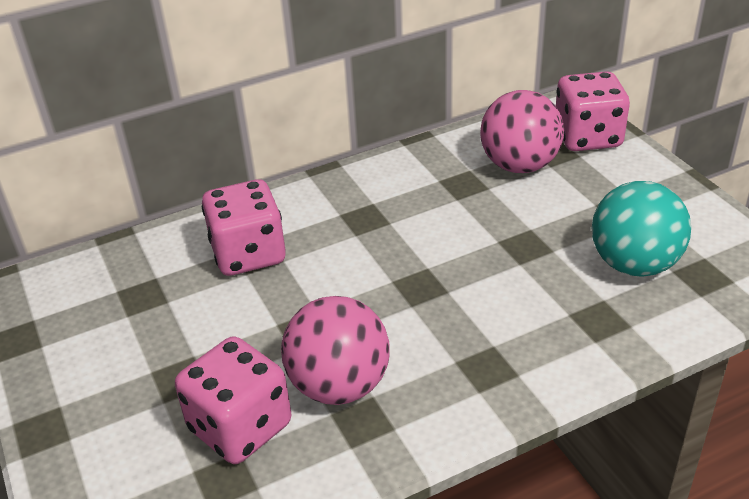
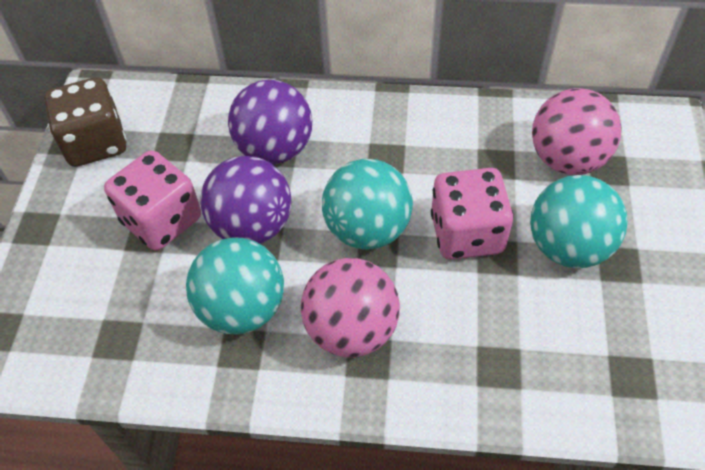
brown dice: none = 0 -> [44,77,126,167] = 1
pink dice: [175,336,291,464] [202,179,286,276] [556,71,630,151] = 3 -> [104,150,201,251] [431,168,513,260] = 2
purple ball: none = 0 -> [200,156,291,244] [228,80,312,164] = 2
turquoise ball: [592,181,691,277] = 1 -> [186,237,284,334] [322,159,413,250] [530,175,628,268] = 3

